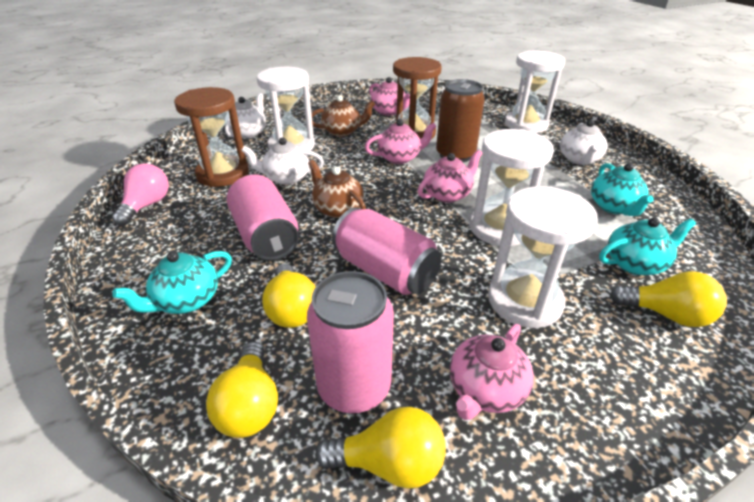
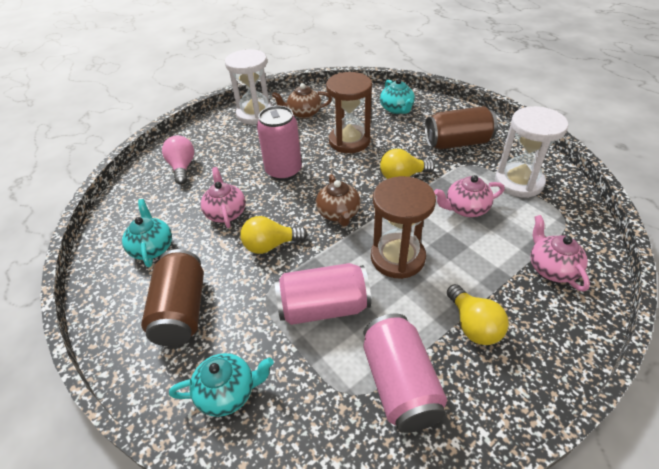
brown can: [436,79,485,162] = 1 -> [141,249,204,346] [425,106,497,149] = 2
pink teapot: [365,119,437,164] [369,77,410,116] [418,150,483,203] [450,324,534,420] = 4 -> [201,167,246,228] [434,175,505,217] [530,215,590,292] = 3
white hourglass: [257,67,315,151] [470,129,554,246] [488,186,598,328] [505,50,565,133] = 4 -> [225,49,273,125] [495,106,568,198] = 2
white teapot: [225,93,266,138] [241,137,324,185] [560,120,608,165] = 3 -> none = 0
yellow light bulb: [206,342,278,438] [262,264,316,328] [316,407,446,489] [610,271,727,327] = 4 -> [240,216,307,254] [380,149,435,179] [447,284,509,345] = 3

